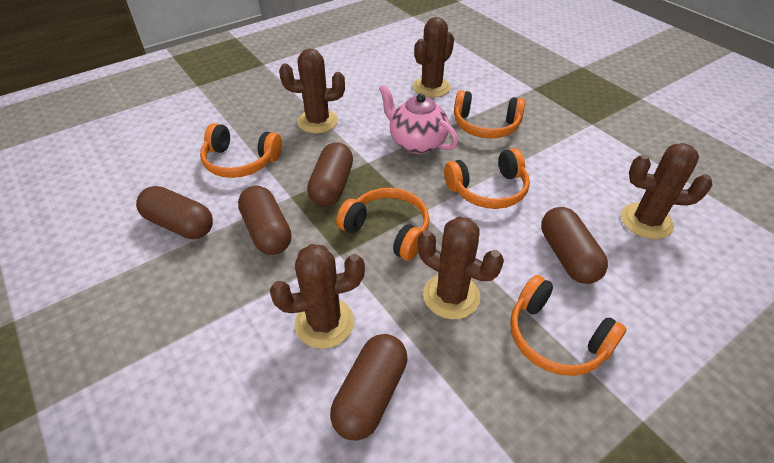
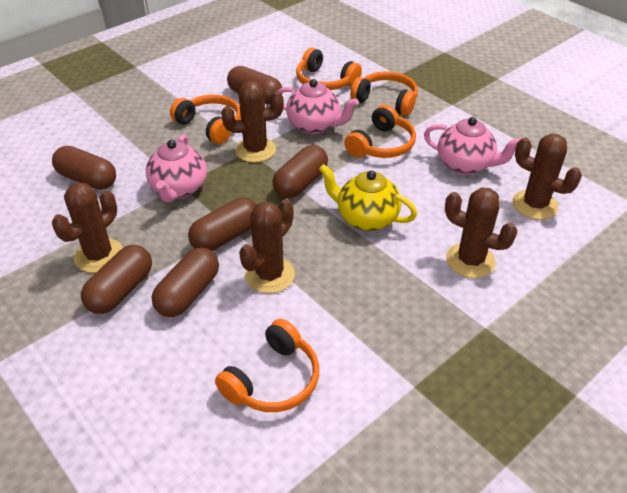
brown capsule: [136,186,213,239] [238,186,291,255] [307,142,353,206] [330,334,407,441] [541,207,608,284] = 5 -> [52,146,116,190] [81,245,152,314] [152,247,219,317] [188,198,256,251] [227,66,282,104] [272,145,328,198] = 6
pink teapot: [379,85,458,154] = 1 -> [146,134,207,202] [277,79,359,134] [424,117,521,174] = 3
yellow teapot: none = 0 -> [319,164,417,231] = 1

